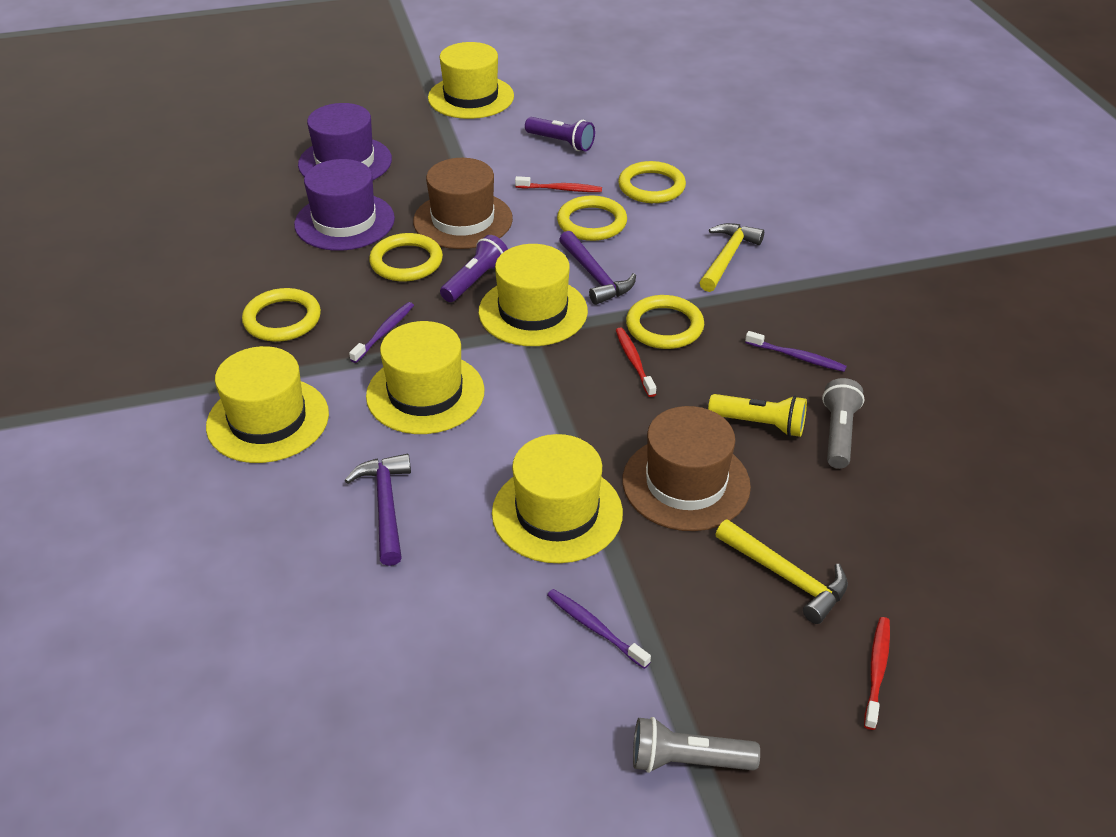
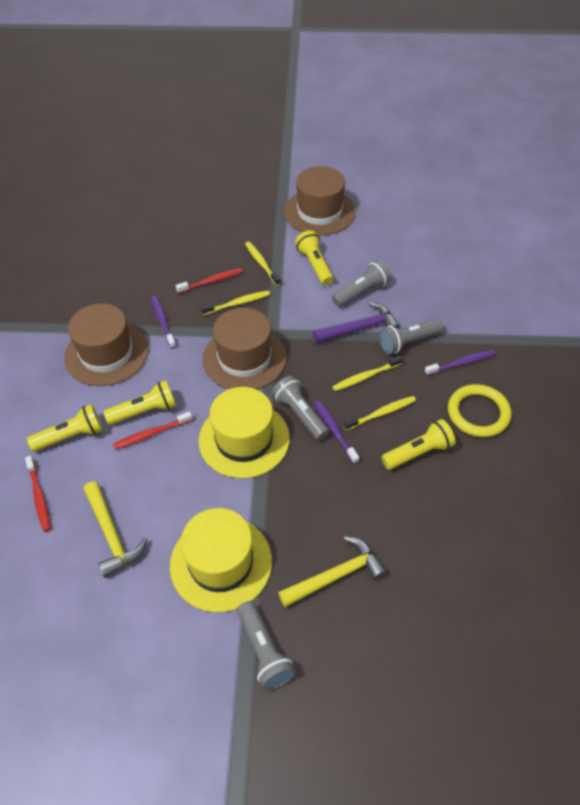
brown hat: [413,158,513,249] [623,406,751,531] = 2 -> [64,303,148,386] [203,308,287,389] [284,166,355,236] = 3
grey flashlight: [633,717,760,773] [822,378,864,469] = 2 -> [237,601,296,690] [272,376,329,440] [332,260,391,307] [379,318,444,354] = 4
purple flashlight: [440,235,508,302] [525,117,595,152] = 2 -> none = 0
purple hammer: [344,454,411,566] [559,231,636,305] = 2 -> [313,302,400,343] = 1
purple hat: [294,159,395,251] [298,103,392,180] = 2 -> none = 0
yellow flashlight: [708,394,807,437] = 1 -> [27,404,103,451] [103,380,176,425] [295,230,334,286] [381,419,456,470] = 4
yellow hat: [206,346,329,463] [366,321,485,434] [428,42,514,119] [478,244,588,346] [492,434,623,563] = 5 -> [170,508,272,612] [198,387,290,478] = 2
yellow ring: [242,288,321,342] [369,233,443,282] [557,195,627,241] [618,161,686,203] [626,295,704,349] = 5 -> [448,384,512,437] = 1
yellow toothbrush: none = 0 -> [201,290,270,315] [245,242,281,286] [332,355,403,391] [344,396,416,431] = 4

